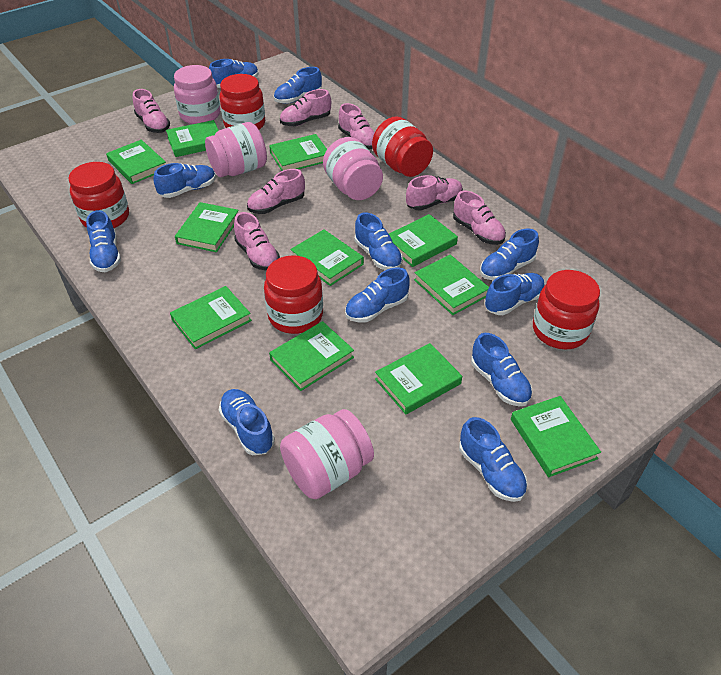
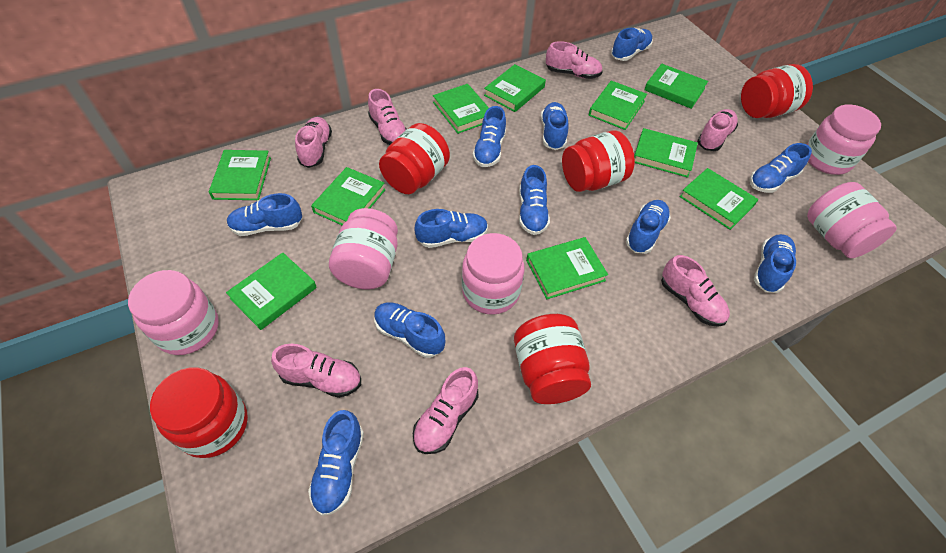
green book: [106,140,166,184] [166,120,219,157] [170,286,252,349] [175,202,239,252] [269,134,327,171] [269,321,354,391] [290,229,364,286] [375,343,462,414] [389,214,458,267] [414,255,489,315] [511,396,601,477] = 11 -> [209,150,271,200] [226,252,317,330] [311,167,386,225] [433,84,489,134] [484,64,546,112] [526,237,608,299] [589,80,647,130] [634,128,698,178] [644,64,708,109] [679,168,758,230] = 10
pink jar: [174,65,220,124] [205,122,267,177] [280,409,374,499] [323,137,383,200] = 4 -> [128,270,219,355] [329,208,398,289] [462,233,524,315] [807,104,881,175] [807,182,897,258] = 5

